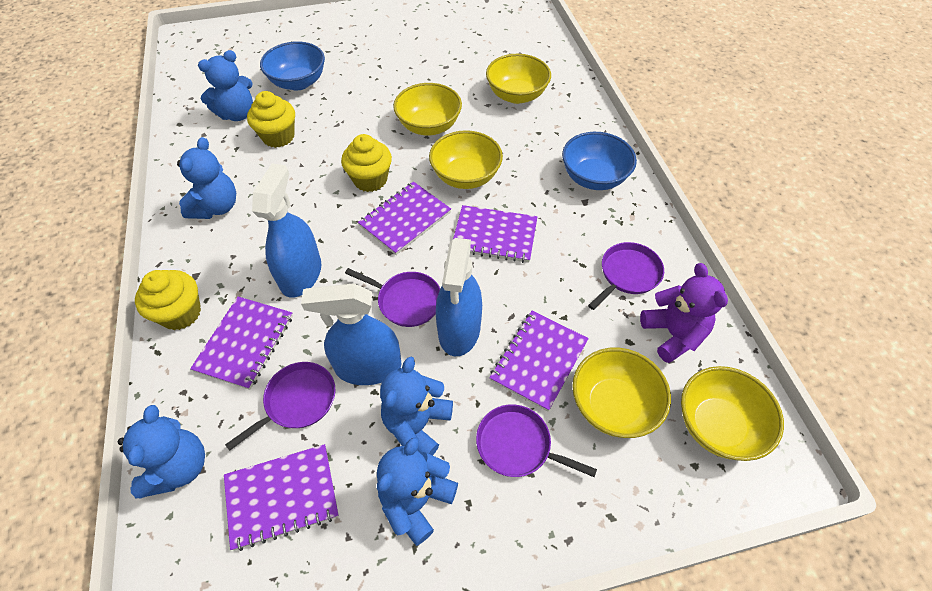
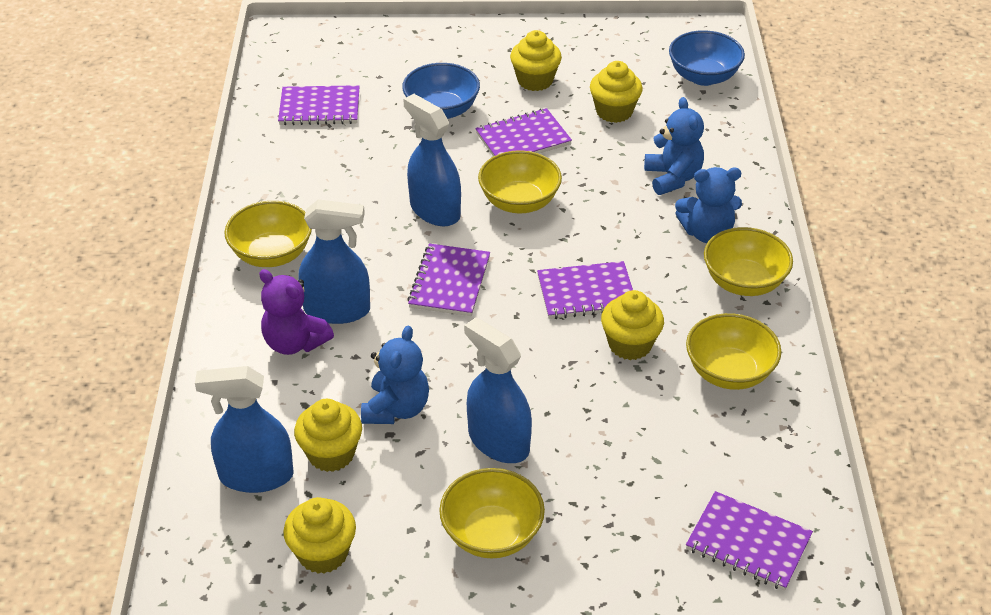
blue spray bottle: [252,164,321,298] [301,283,402,385] [436,238,482,356] = 3 -> [195,366,294,493] [299,199,370,324] [403,94,461,226] [464,317,532,463] = 4
blue teddy bear: [118,405,205,499] [177,137,236,219] [198,50,253,121] [377,437,458,546] [380,357,453,455] = 5 -> [361,326,429,424] [644,97,704,195] [675,167,742,243] = 3
purple pan: [225,362,335,451] [345,268,440,327] [476,404,597,477] [588,242,664,310] = 4 -> none = 0
yellow cupcake: [135,270,201,330] [247,91,295,148] [341,134,392,192] = 3 -> [283,497,356,574] [294,399,362,472] [510,30,562,91] [590,61,643,123] [601,290,664,360] = 5

